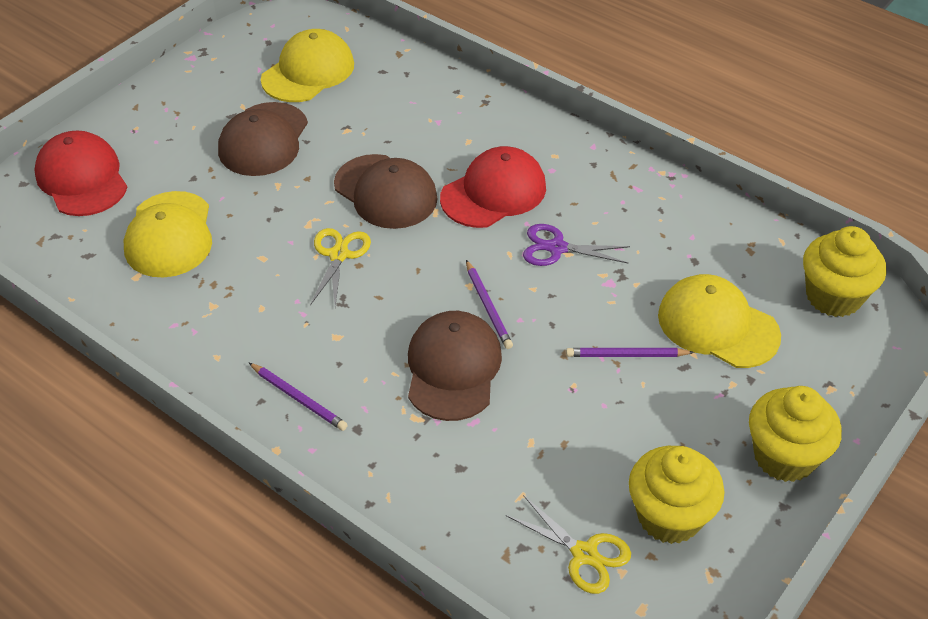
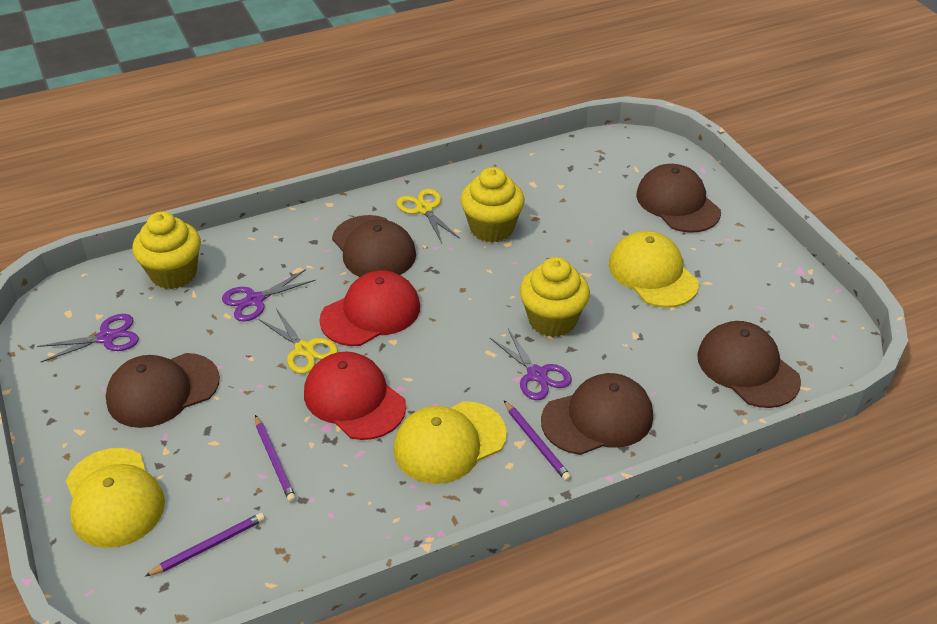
brown cap: [218,102,308,176] [334,154,438,229] [408,311,502,421] = 3 -> [106,353,220,428] [332,215,416,277] [541,373,653,455] [636,164,721,233] [697,321,801,408] = 5
purple scissors: [523,224,630,266] = 1 -> [37,314,139,362] [222,269,316,321] [490,329,572,400] = 3

